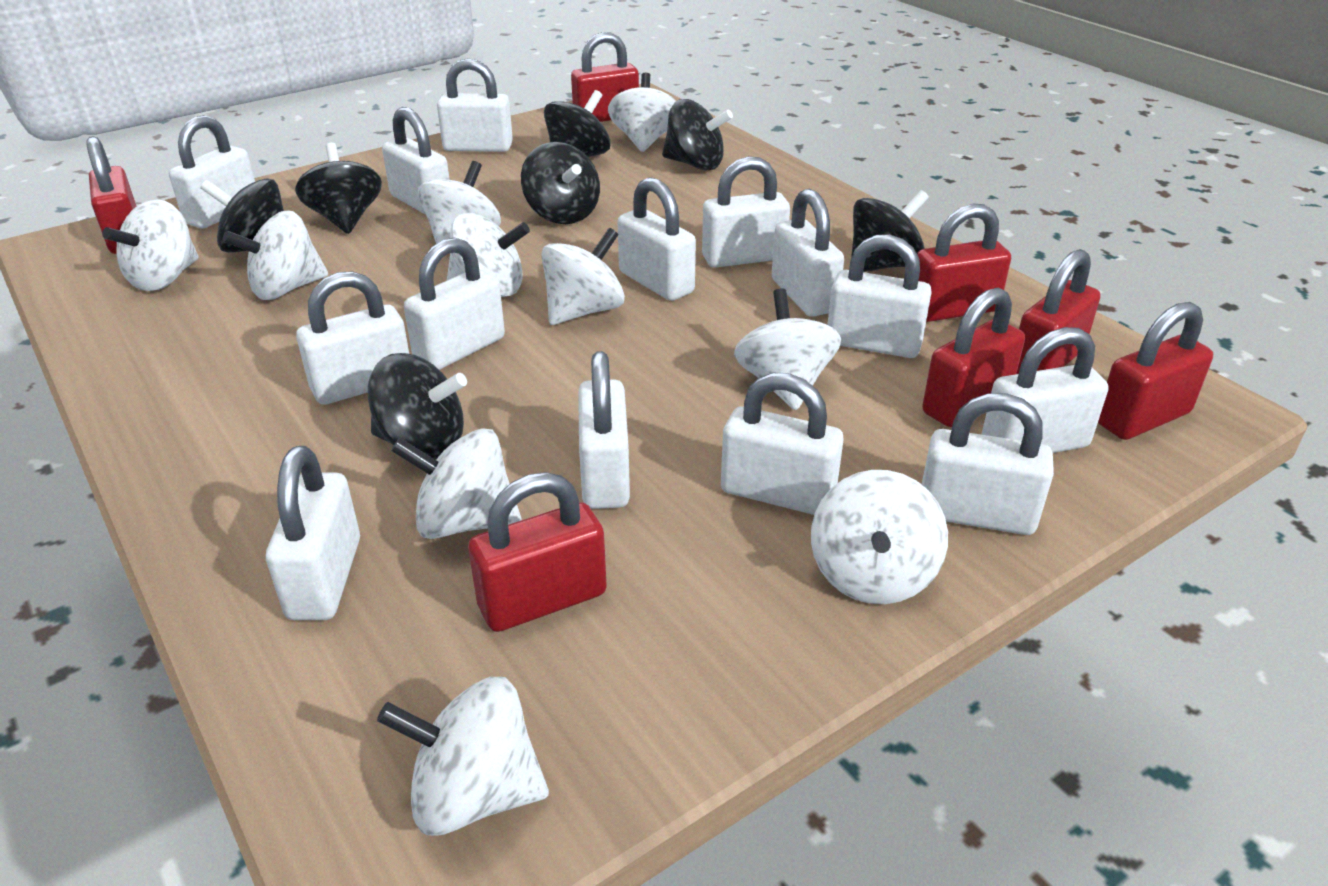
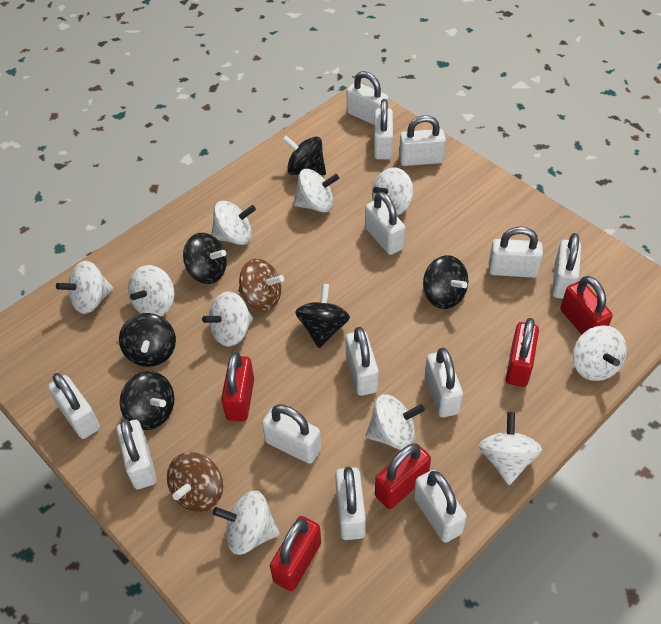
black spinning top: [200,178,284,253] [295,143,382,234] [368,353,467,460] [521,142,600,224] [544,90,611,157] [662,99,733,171] [851,190,929,272] = 7 -> [119,313,176,367] [120,371,174,430] [183,233,227,284] [282,136,326,175] [295,284,350,348] [423,255,468,309] = 6
brown spinning top: none = 0 -> [167,452,223,512] [239,258,284,311] = 2
red padlock: [87,136,137,254] [468,472,607,632] [571,32,639,122] [917,204,1011,322] [922,288,1025,427] [1016,249,1101,374] [1098,302,1213,440] = 7 -> [221,352,254,421] [270,516,321,591] [375,443,431,509] [506,318,539,387] [560,276,613,335] = 5
white padlock: [169,115,255,228] [266,446,360,620] [296,271,409,405] [382,107,450,215] [404,238,505,370] [437,58,513,152] [578,351,630,509] [618,177,696,301] [702,156,790,268] [721,373,844,515] [772,189,844,317] [827,234,932,358] [922,393,1054,535] [981,327,1108,453] = 14 -> [48,373,100,439] [116,419,157,489] [262,404,321,464] [335,467,366,540] [346,327,379,396] [347,71,389,125] [365,192,405,255] [374,99,393,160] [399,115,446,166] [414,470,467,543] [425,348,463,417] [489,226,543,278] [552,233,581,299] = 13

